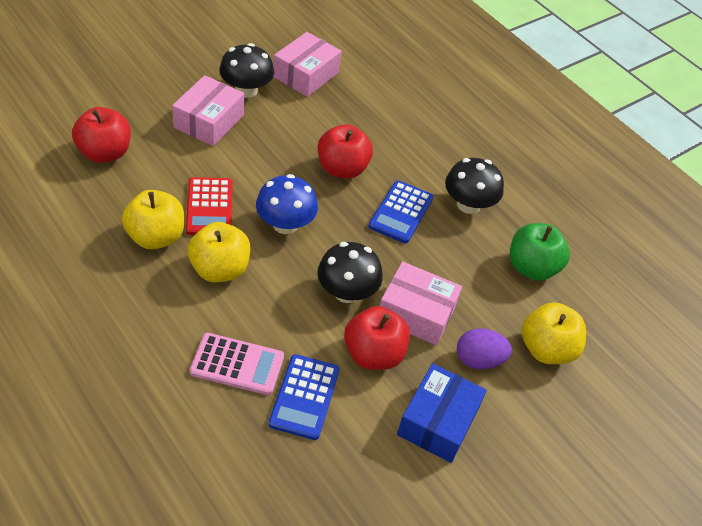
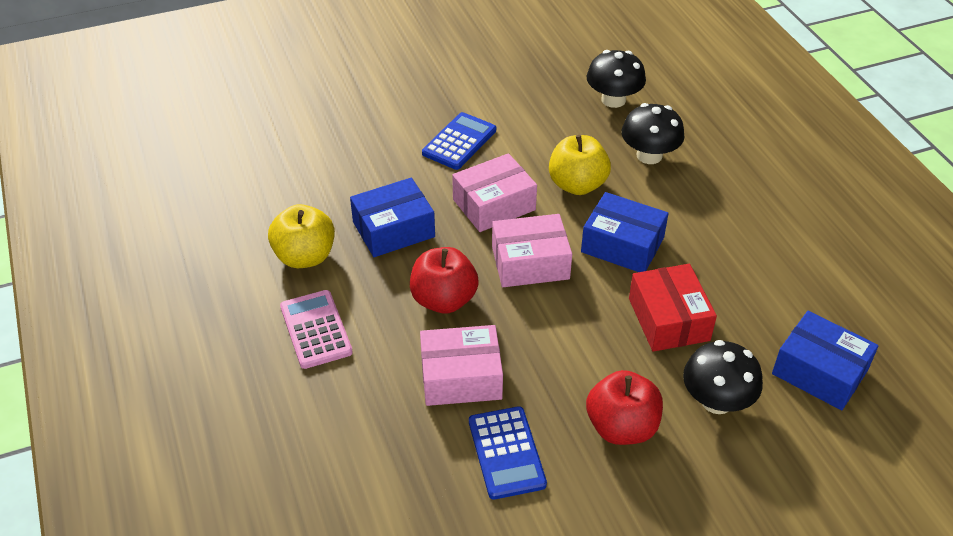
blue box: [397,363,487,463] = 1 -> [350,178,435,257] [581,192,668,272] [772,311,879,410] = 3
blue mushroom: [256,174,318,234] = 1 -> none = 0
green apple: [510,223,570,281] = 1 -> none = 0
purple egg: [457,328,512,369] = 1 -> none = 0
red apple: [72,107,131,163] [318,124,373,179] [344,306,410,370] = 3 -> [410,247,479,314] [586,370,663,445] = 2
red box: none = 0 -> [629,264,717,352] = 1
red calculator: [186,177,233,235] = 1 -> none = 0
yellow apple: [122,190,184,249] [187,222,250,282] [522,302,586,364] = 3 -> [268,204,335,268] [549,135,611,195] = 2

